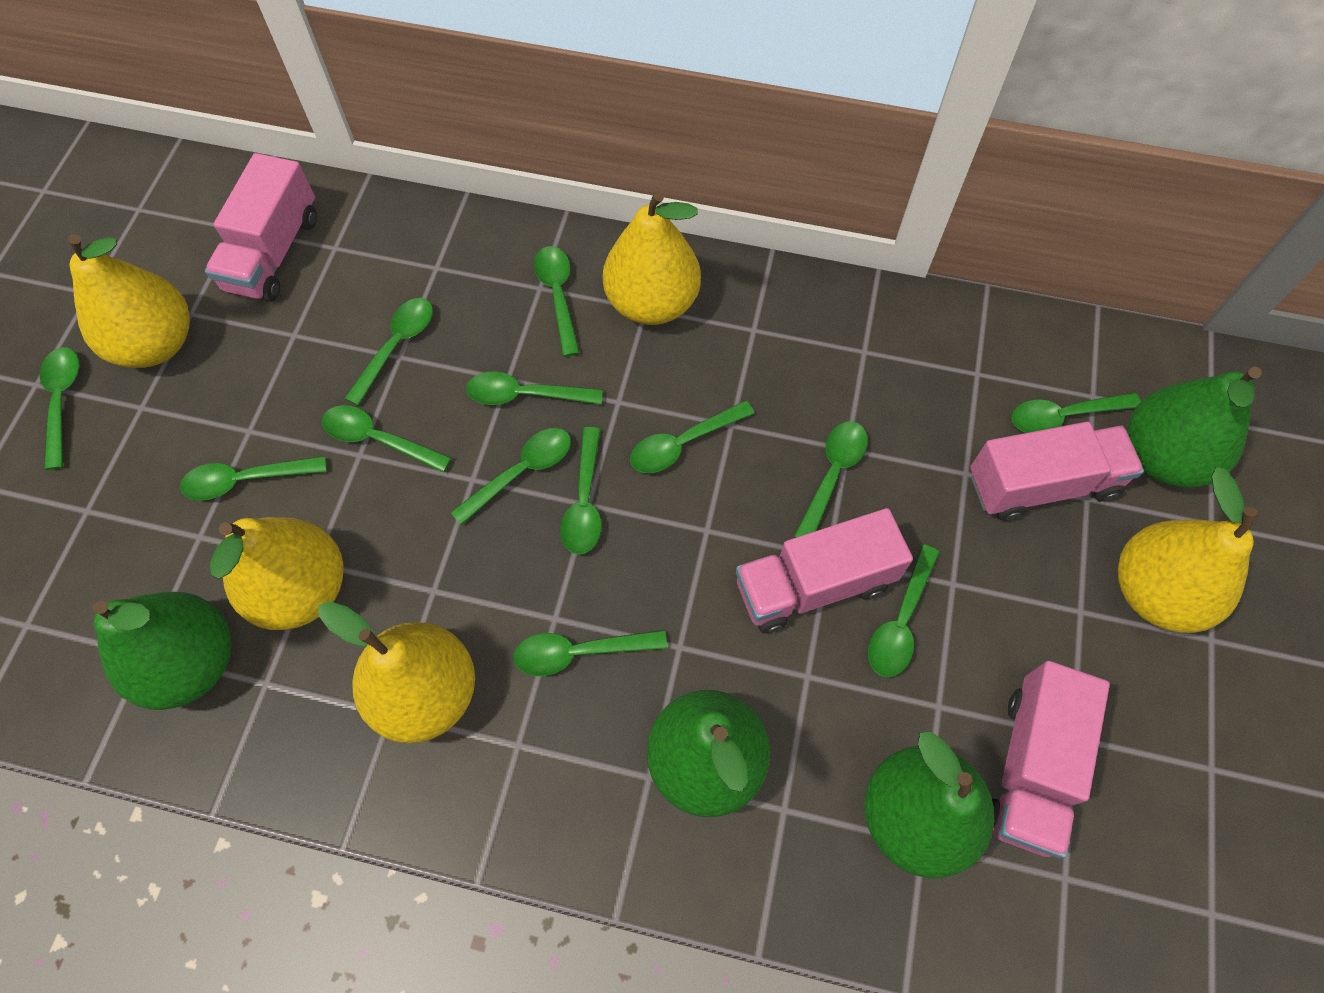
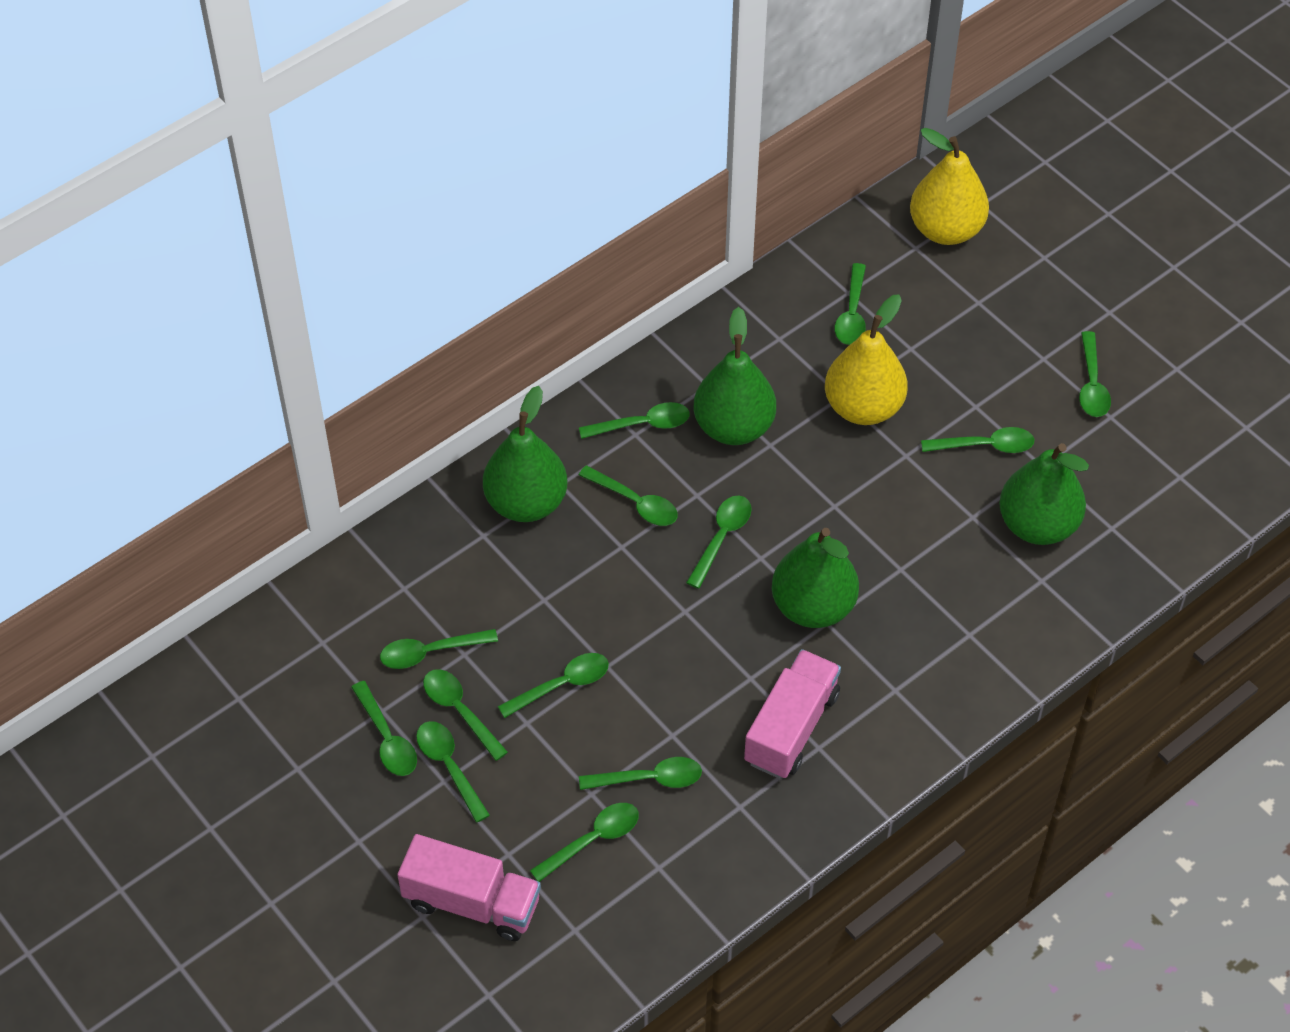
pink truck: [205,153,317,302] [736,508,913,633] [970,422,1144,521] [992,661,1110,858] = 4 -> [397,834,541,941] [744,649,841,779] = 2
yellow pear: [68,234,190,368] [210,517,344,630] [318,601,475,743] [603,191,701,325] [1118,467,1258,633] = 5 -> [825,294,908,425] [910,128,989,245] = 2

